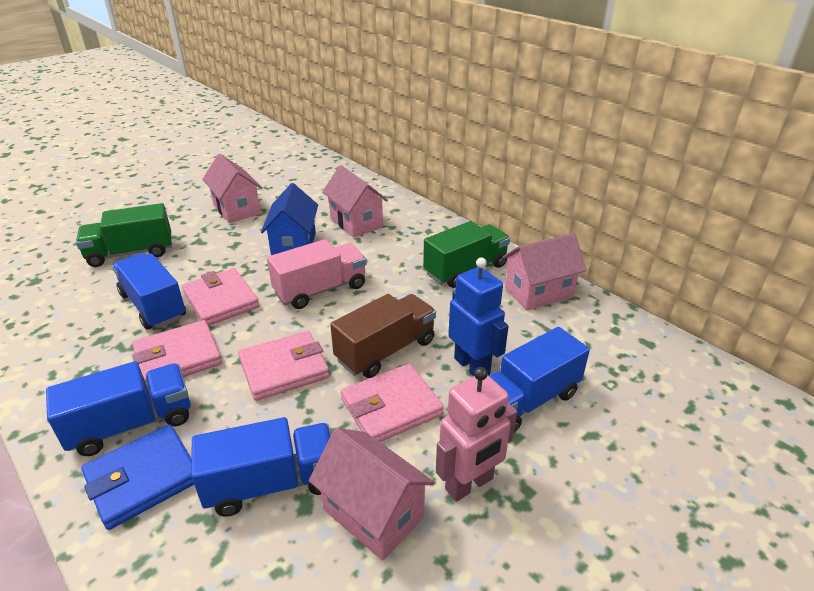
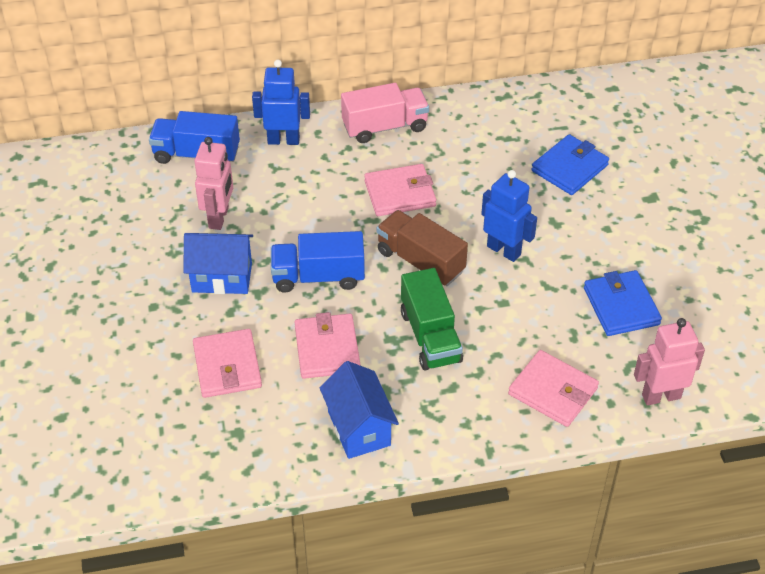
blue house: [261,183,318,255] = 1 -> [183,233,253,294] [320,361,399,459] = 2
blue robot: [448,257,509,376] = 1 -> [252,60,310,145] [481,170,537,262] = 2
blue truck: [46,361,191,456] [112,253,186,330] [191,417,331,517] [489,327,590,433] = 4 -> [149,111,240,164] [271,231,365,293] = 2
blue wallet: [81,424,194,530] = 1 -> [531,134,609,195] [584,270,662,336] = 2
green truck: [76,203,172,267] [423,221,510,288] = 2 -> [401,268,463,371] = 1
pink house: [202,154,262,223] [309,428,435,561] [322,165,388,237] [503,233,586,311] = 4 -> none = 0
pink robot: [436,367,517,502] = 1 -> [195,137,233,230] [634,318,705,405] = 2

